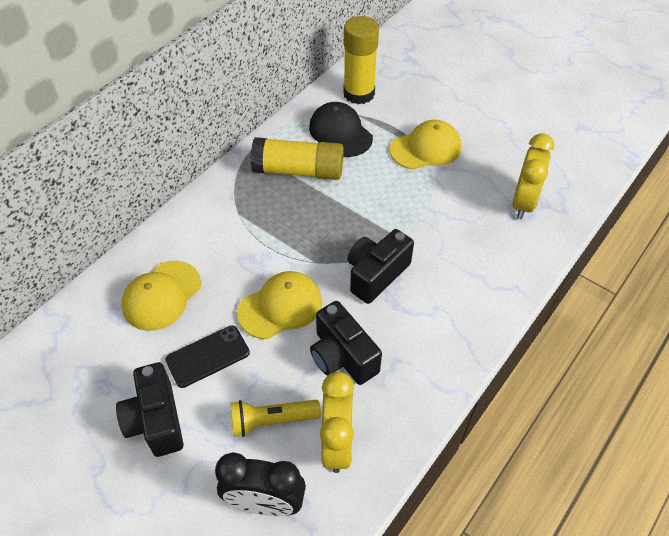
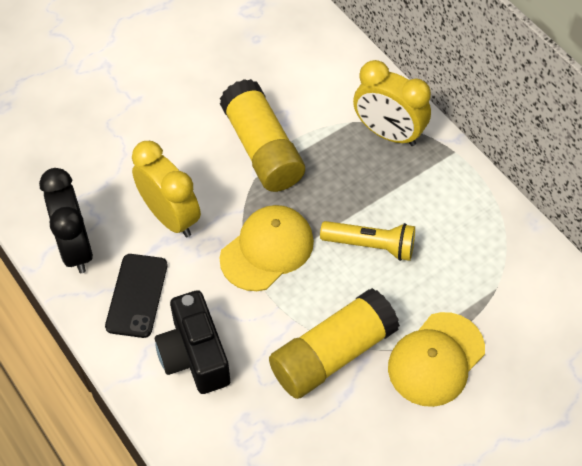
black camera: [116,362,183,457] [310,301,382,385] [348,229,414,304] = 3 -> [155,290,230,394] = 1
black cap: [309,102,373,157] = 1 -> none = 0
yellow cap: [121,261,201,331] [237,271,322,339] [390,120,461,170] = 3 -> [220,205,314,291] [388,312,485,407] = 2

